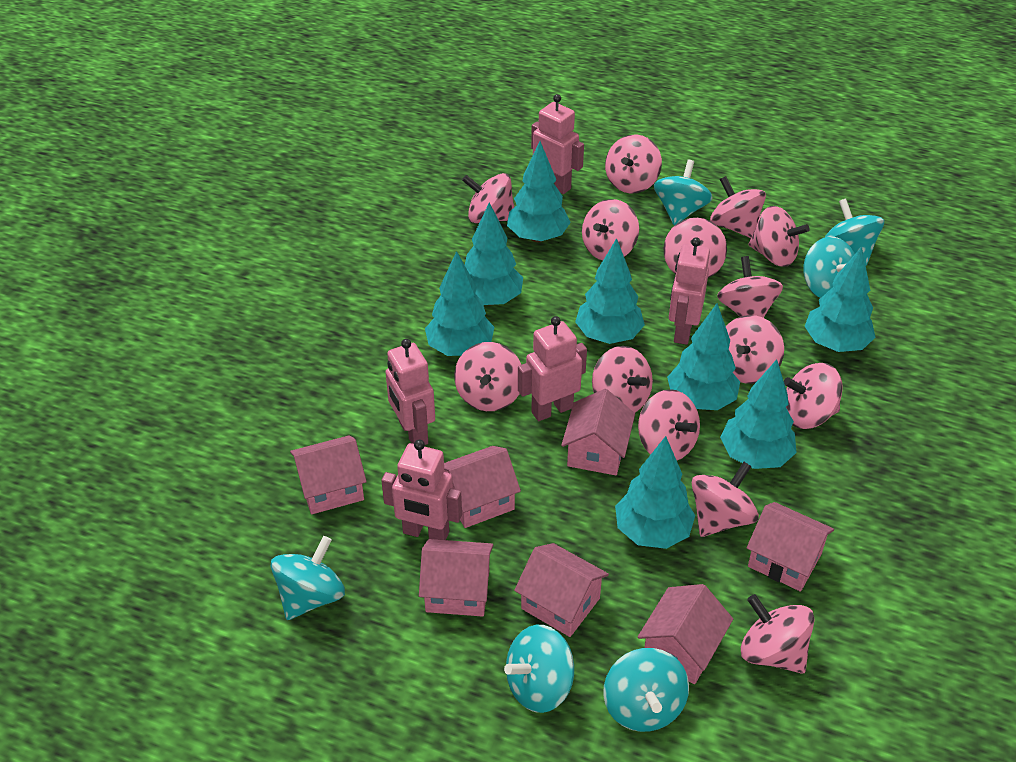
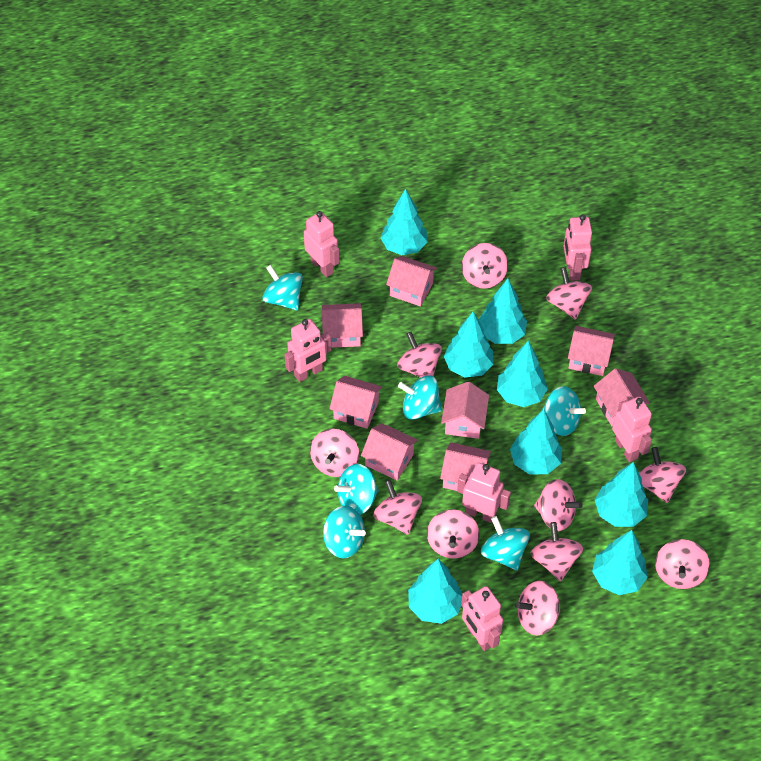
pink house: [290,435,367,514] [419,539,493,617] [444,446,521,528] [514,543,609,637] [561,389,635,475] [638,584,733,684] [747,502,834,591] = 7 -> [322,303,363,348] [329,376,382,429] [361,423,418,480] [386,256,437,306] [440,442,491,491] [441,381,489,439] [568,326,615,376] [594,368,650,426] = 8
pink robot: [381,439,462,540] [385,339,435,445] [518,316,587,421] [531,94,584,194] [669,237,710,345] = 5 -> [284,319,332,382] [304,211,340,277] [457,463,511,523] [461,586,503,651] [564,214,592,281] [612,397,652,462] = 6
pink spinning top: [454,342,522,411] [462,173,514,223] [582,199,639,260] [592,346,653,413] [605,134,662,194] [638,389,700,460] [664,218,727,278] [692,462,759,537] [710,176,766,238] [717,256,783,318] [726,315,784,384] [741,594,815,674] [748,206,810,267] [784,363,843,429] = 14 -> [310,429,359,477] [373,480,422,535] [397,332,442,378] [427,510,479,558] [462,243,508,289] [515,581,560,636] [530,522,583,581] [534,479,583,531] [546,267,592,320] [639,447,686,503] [655,539,710,589] = 11

